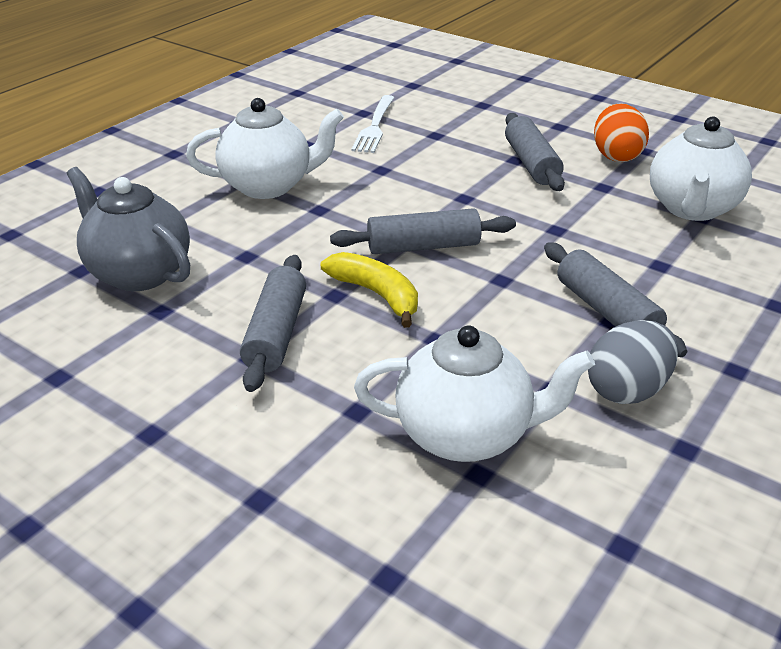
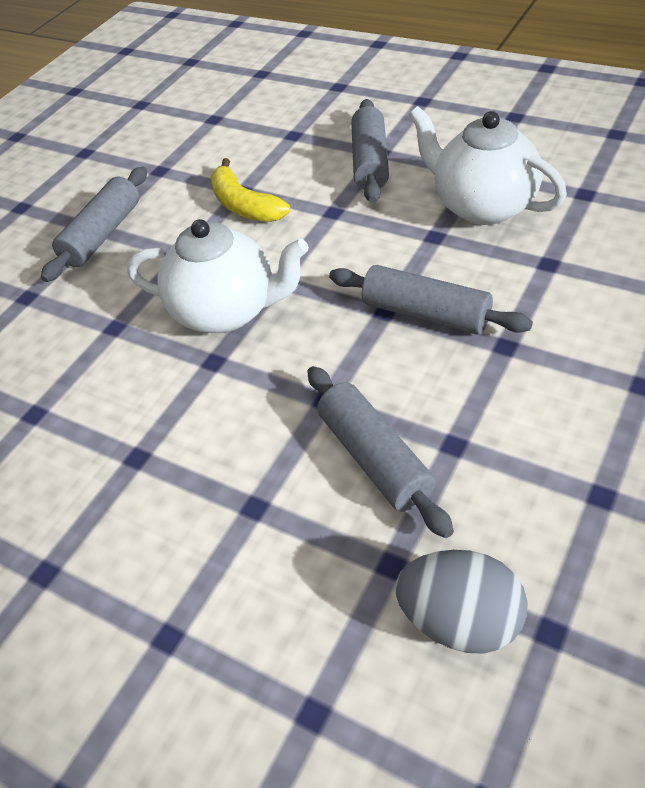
grey teapot: [67,167,190,291] = 1 -> none = 0
orange egg: [594,103,649,162] = 1 -> none = 0
white fork: [351,95,395,153] = 1 -> none = 0
white teapot: [186,98,344,199] [354,325,595,462] [650,117,752,221] = 3 -> [127,219,309,333] [409,106,567,225] = 2

